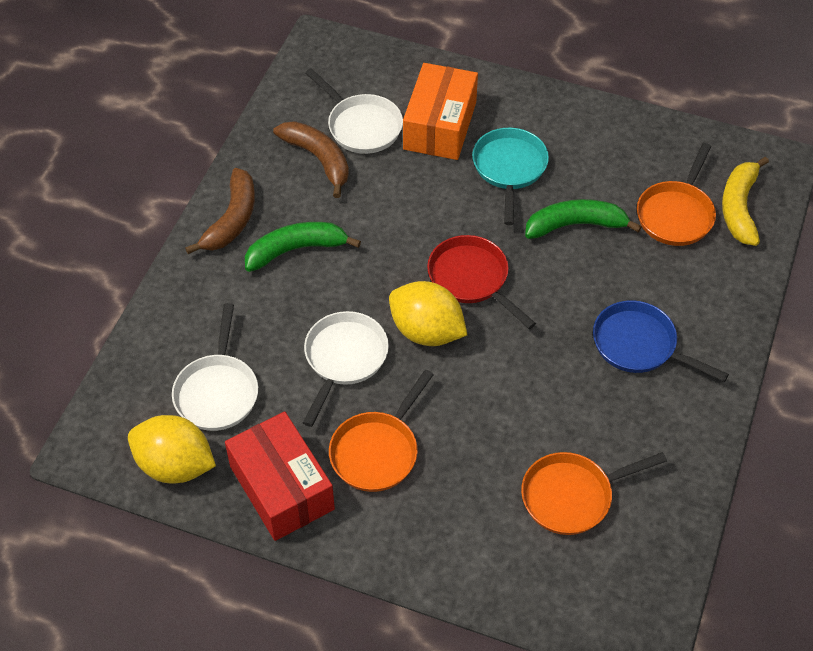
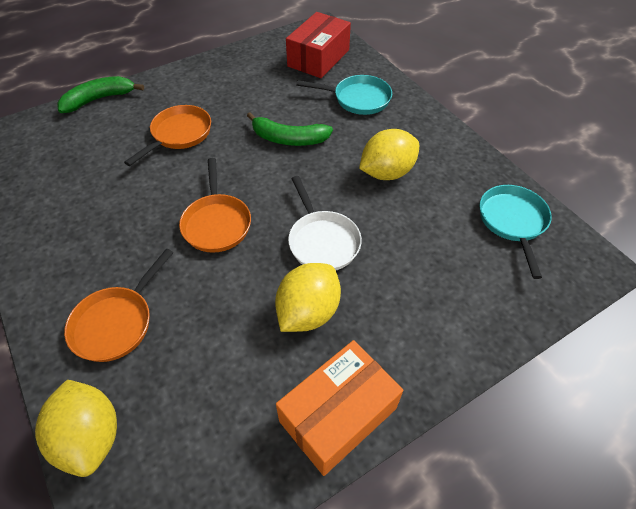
blue pan: [593,300,729,382] = 1 -> none = 0
brown banana: [185,168,255,254] [273,121,349,198] = 2 -> none = 0
red pan: [427,235,536,329] = 1 -> none = 0
turquoise pan: [472,128,549,225] = 1 -> [296,75,392,115] [479,185,552,279] = 2
white pan: [172,303,258,431] [303,311,389,427] [305,68,403,154] = 3 -> [288,176,362,270] = 1
yellow banana: [722,156,769,246] = 1 -> none = 0
yellow lemon: [128,415,216,483] [389,281,467,346] = 2 -> [35,380,117,477] [275,263,341,332] [359,129,419,180] = 3

